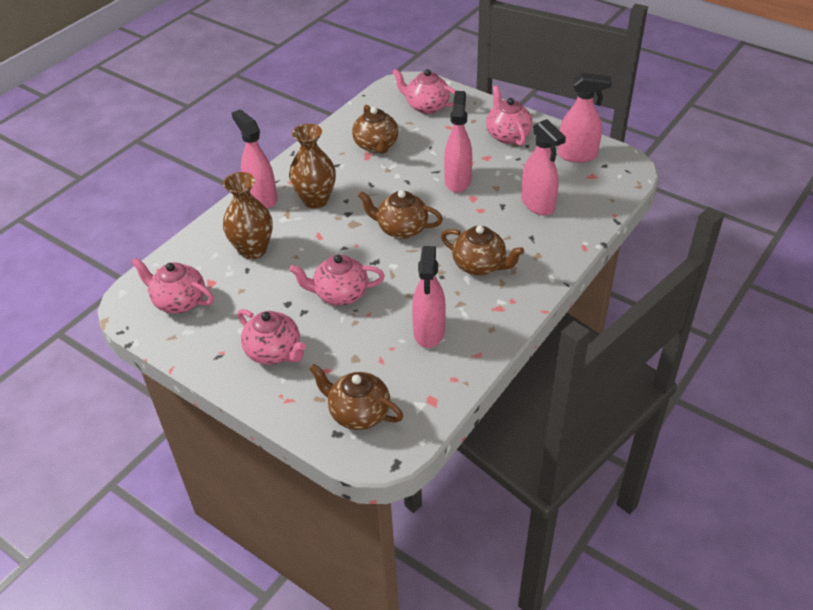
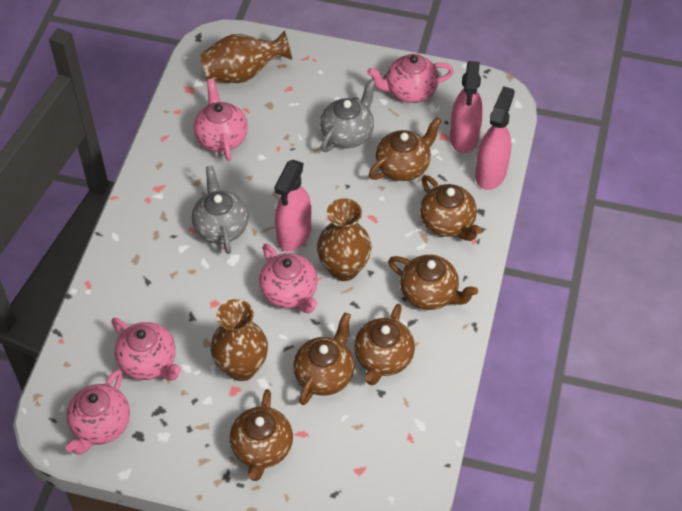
brown teapot: [309,364,403,430] [352,105,398,154] [358,190,443,239] [441,225,524,276] = 4 -> [230,389,293,481] [293,312,355,405] [354,304,415,385] [369,117,442,181] [388,255,478,310] [420,175,482,241] = 6
brown vase: [223,172,273,259] [289,124,336,208] = 2 -> [200,30,292,83] [210,299,268,381] [317,198,372,281] = 3
grey teapot: none = 0 -> [192,166,249,254] [320,79,376,152] = 2
pink spray bottle: [232,110,277,209] [412,246,446,348] [444,91,472,193] [521,119,566,216] [558,73,611,163] = 5 -> [274,160,311,252] [450,61,483,153] [475,86,515,190] = 3

